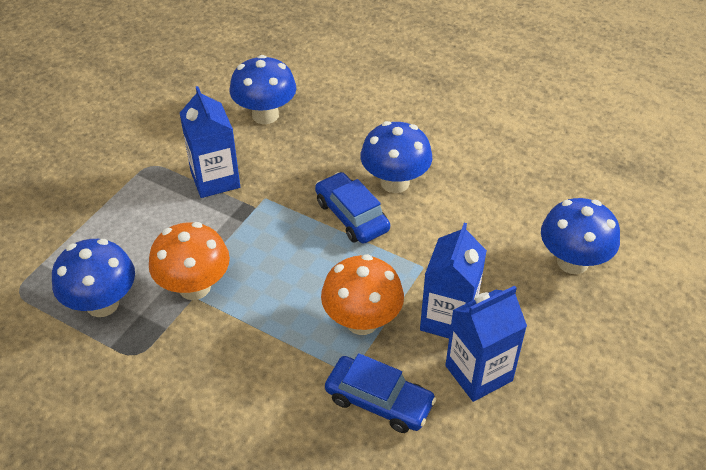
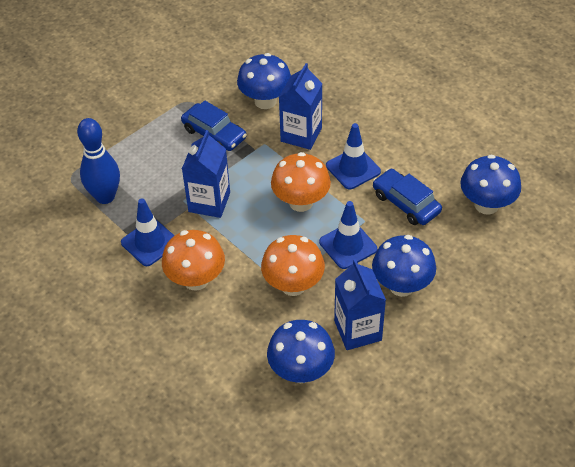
blue bowling pin: none = 0 -> [77,118,120,204] = 1
blue traffic cone: none = 0 -> [121,199,174,266] [319,201,377,269] [326,123,381,190] = 3
orange mushroom: [149,222,230,300] [321,254,404,335] = 2 -> [162,230,225,291] [261,235,325,296] [271,152,331,212] = 3

